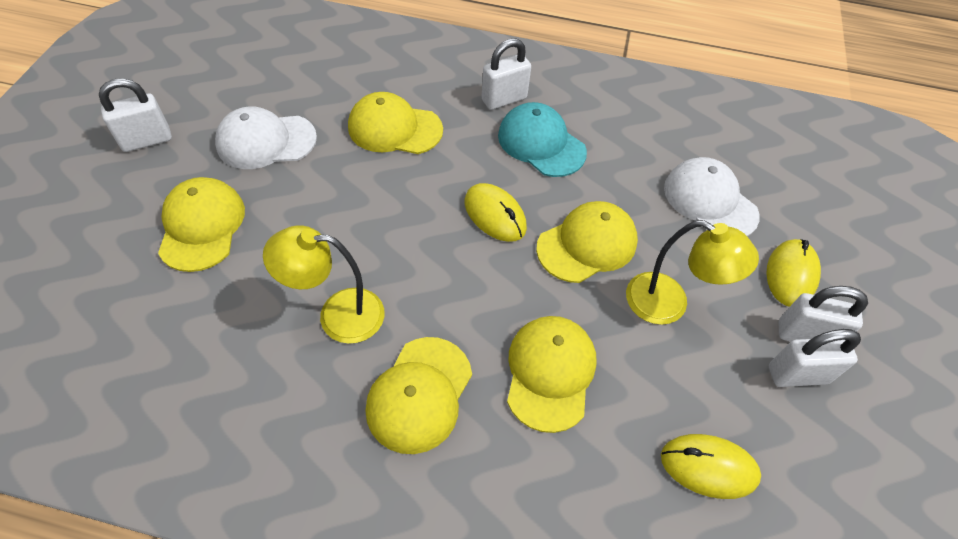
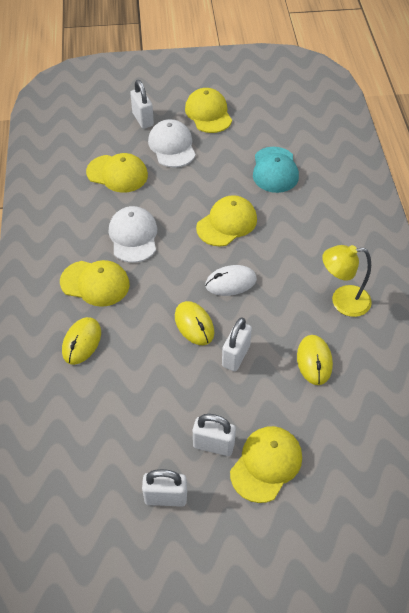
white mouse: none = 0 -> [205,265,257,296] = 1
yellow lamp: [263,225,385,344] [626,220,759,325] = 2 -> [322,245,372,317] = 1

